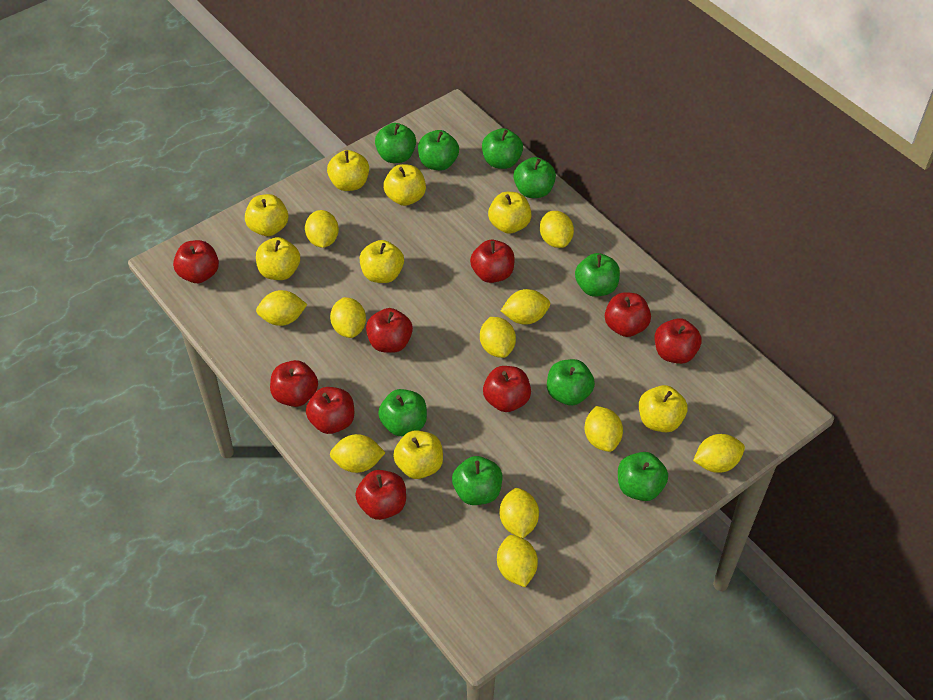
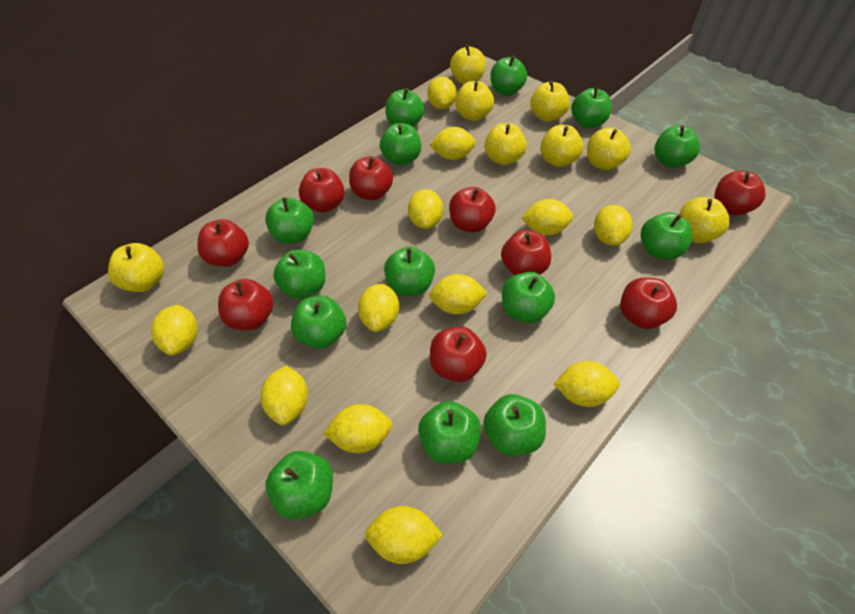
green apple: [375,123,416,163] [378,389,427,436] [418,130,459,171] [452,456,502,505] [482,128,523,169] [514,157,556,198] [547,359,595,406] [575,253,620,297] [618,452,668,501] = 9 -> [265,197,314,244] [266,451,333,520] [273,250,326,299] [291,296,346,349] [380,123,421,166] [384,247,435,296] [385,88,424,127] [418,401,481,463] [483,394,546,456] [490,55,527,96] [502,272,555,323] [571,86,612,128] [641,212,693,260] [654,125,700,168] = 14
yellow lemon: [256,290,307,326] [305,210,339,248] [330,297,366,338] [330,434,386,473] [480,317,516,358] [497,535,538,587] [500,488,539,538] [501,289,550,325] [540,211,574,248] [585,406,623,452] [693,434,745,473] = 11 -> [151,304,198,356] [260,365,308,425] [323,404,392,453] [358,283,399,332] [365,506,443,564] [408,189,443,229] [427,76,456,109] [429,274,487,315] [430,127,476,160] [521,199,573,235] [554,361,620,407] [594,205,632,246] = 12

